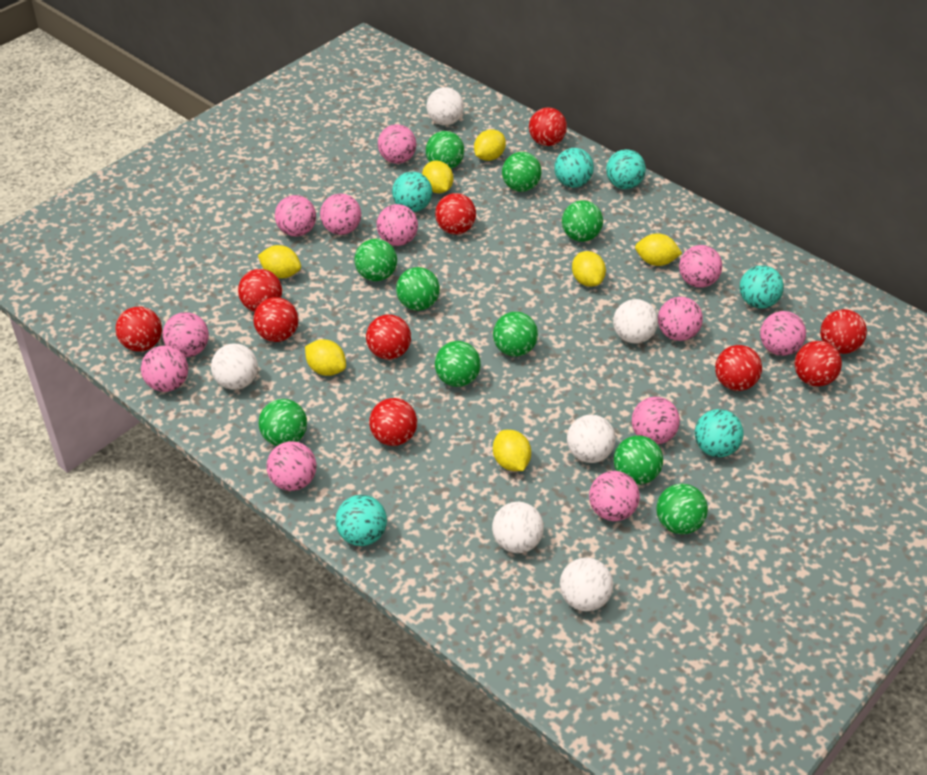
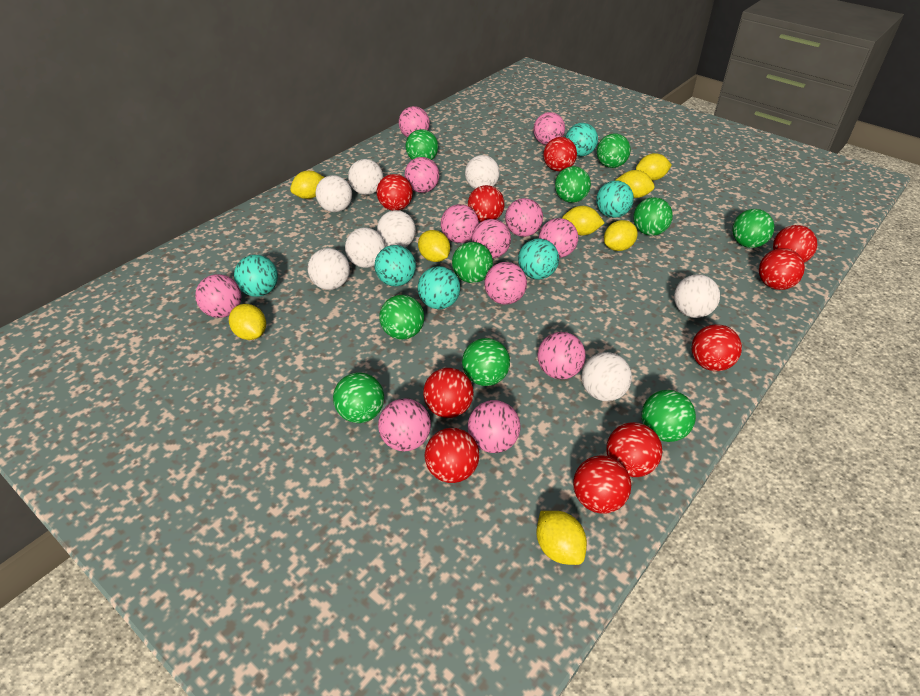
white ball: [211,343,258,390] [427,87,464,125] [492,502,544,553] [560,558,613,611] [567,415,616,463] [613,299,658,343] = 6 -> [308,248,350,290] [315,175,352,212] [345,227,385,268] [348,159,383,195] [377,210,416,247] [465,155,500,189] [582,352,632,401] [674,274,720,318] = 8
yellow lemon: [258,245,301,278] [305,339,346,376] [422,160,453,193] [474,130,506,161] [493,430,531,471] [572,251,606,287] [635,233,682,266] = 7 -> [229,304,266,340] [290,171,325,199] [418,230,450,262] [536,511,587,565] [562,206,604,235] [604,220,638,251] [616,170,655,198] [636,153,672,181] = 8

